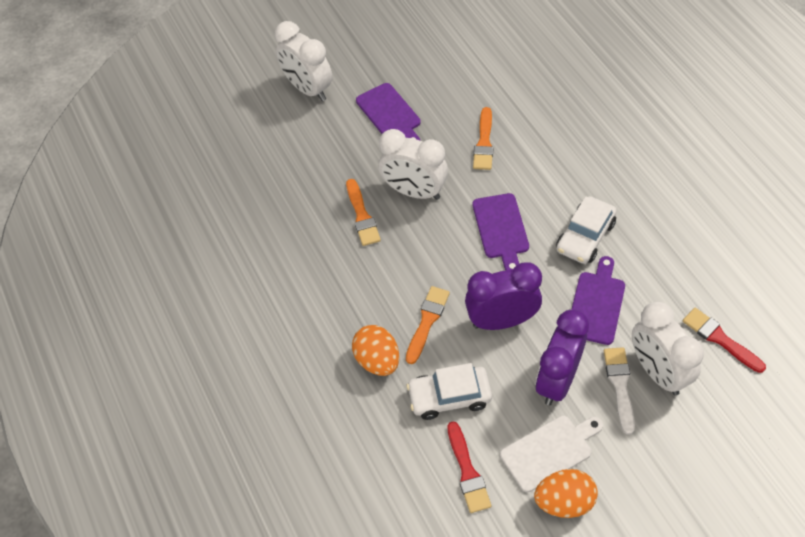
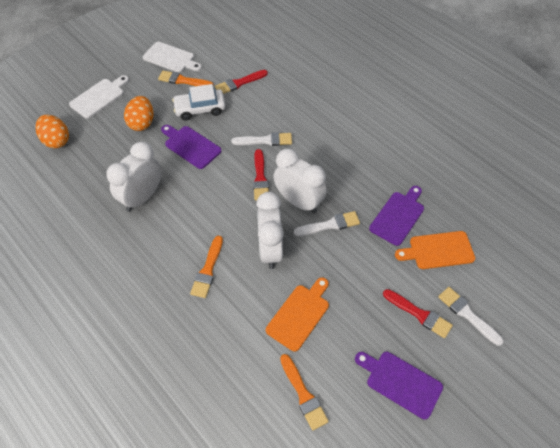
orange cutting board: none = 0 -> [266,277,329,352] [395,231,475,269] = 2
purple clock: [465,262,542,330] [536,310,589,406] = 2 -> none = 0
red brush: [447,421,491,513] [683,308,766,373] = 2 -> [215,70,268,94] [253,149,269,201] [383,289,453,338] = 3
white brush: [604,347,635,435] = 1 -> [231,132,292,146] [293,211,360,236] [438,287,504,346] = 3
white car: [406,363,492,420] [556,196,617,264] = 2 -> [172,84,226,120] = 1
white cutting board: [500,416,603,492] = 1 -> [69,75,129,119] [143,42,202,73] = 2

